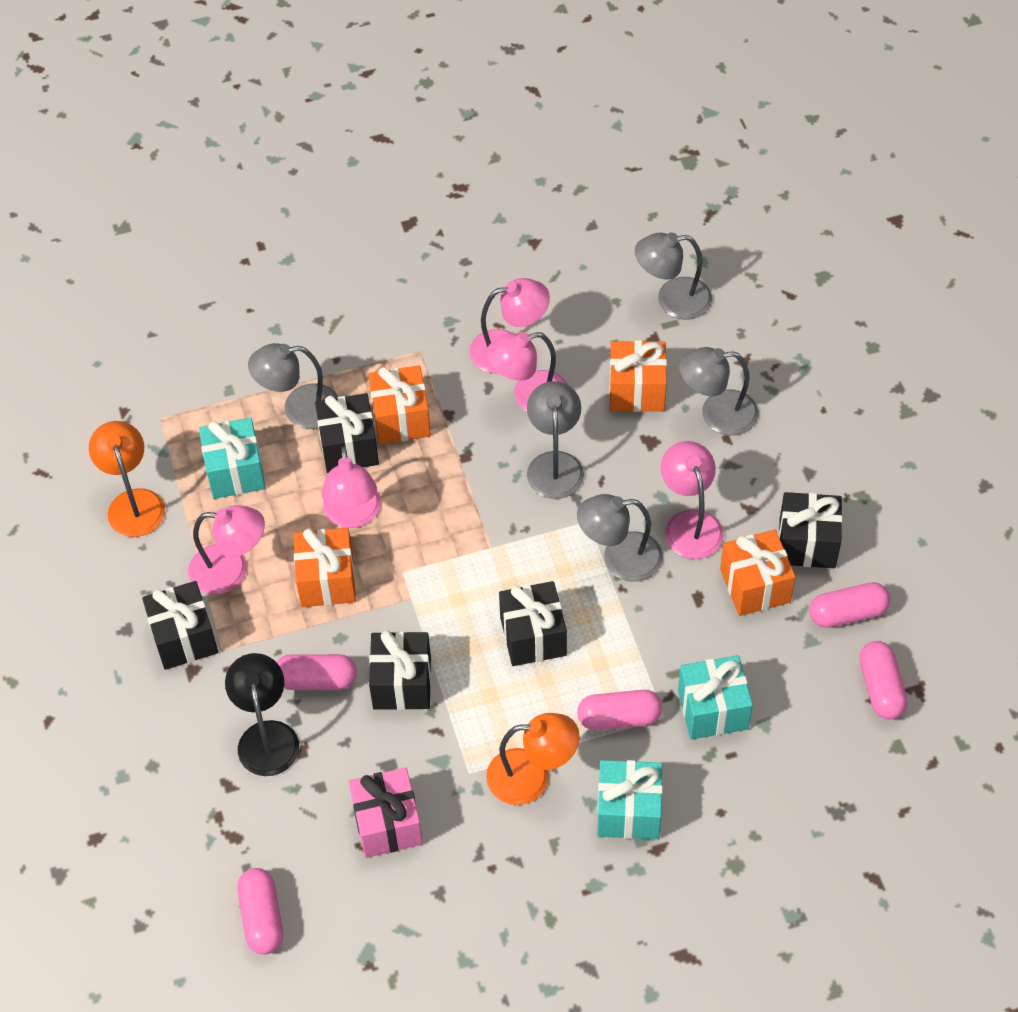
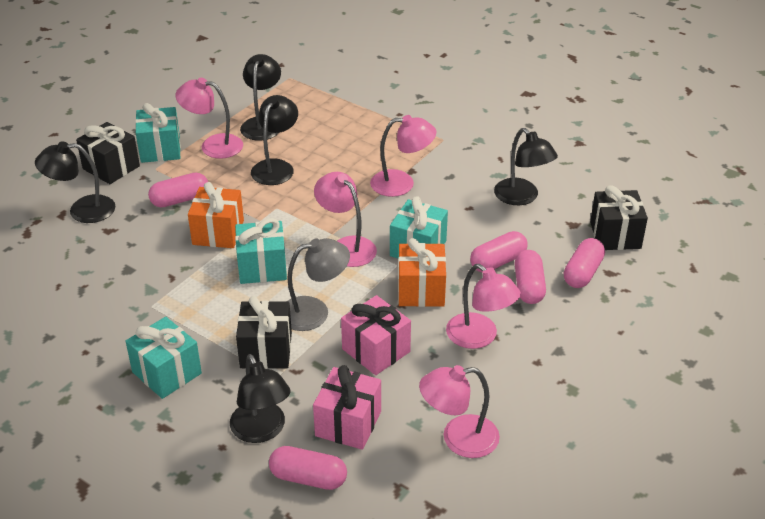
black gift: [142,581,218,670] [315,393,379,473] [369,631,431,710] [499,581,567,666] [779,492,842,568] = 5 -> [76,122,140,184] [236,296,292,369] [590,185,648,250] = 3
black lamp: [225,653,299,776] = 1 -> [35,141,115,223] [230,354,291,443] [240,54,281,141] [251,95,298,185] [494,128,558,205] = 5
grey lamp: [248,343,338,429] [527,381,584,499] [577,494,663,582] [635,232,712,319] [679,347,759,436] = 5 -> [287,238,350,331] = 1
orange gift: [293,528,356,607] [368,365,431,444] [609,340,667,412] [720,530,796,616] = 4 -> [188,182,244,248] [398,238,446,307] = 2
orange lamp: [89,421,165,537] [486,713,580,805] = 2 -> none = 0
pink gift: [349,767,423,858] = 1 -> [313,365,381,450] [341,295,411,375] = 2
turquoise gift: [199,417,266,499] [597,760,663,839] [678,655,753,739] = 3 -> [126,317,202,399] [135,103,181,163] [235,218,287,284] [390,196,448,258] = 4

